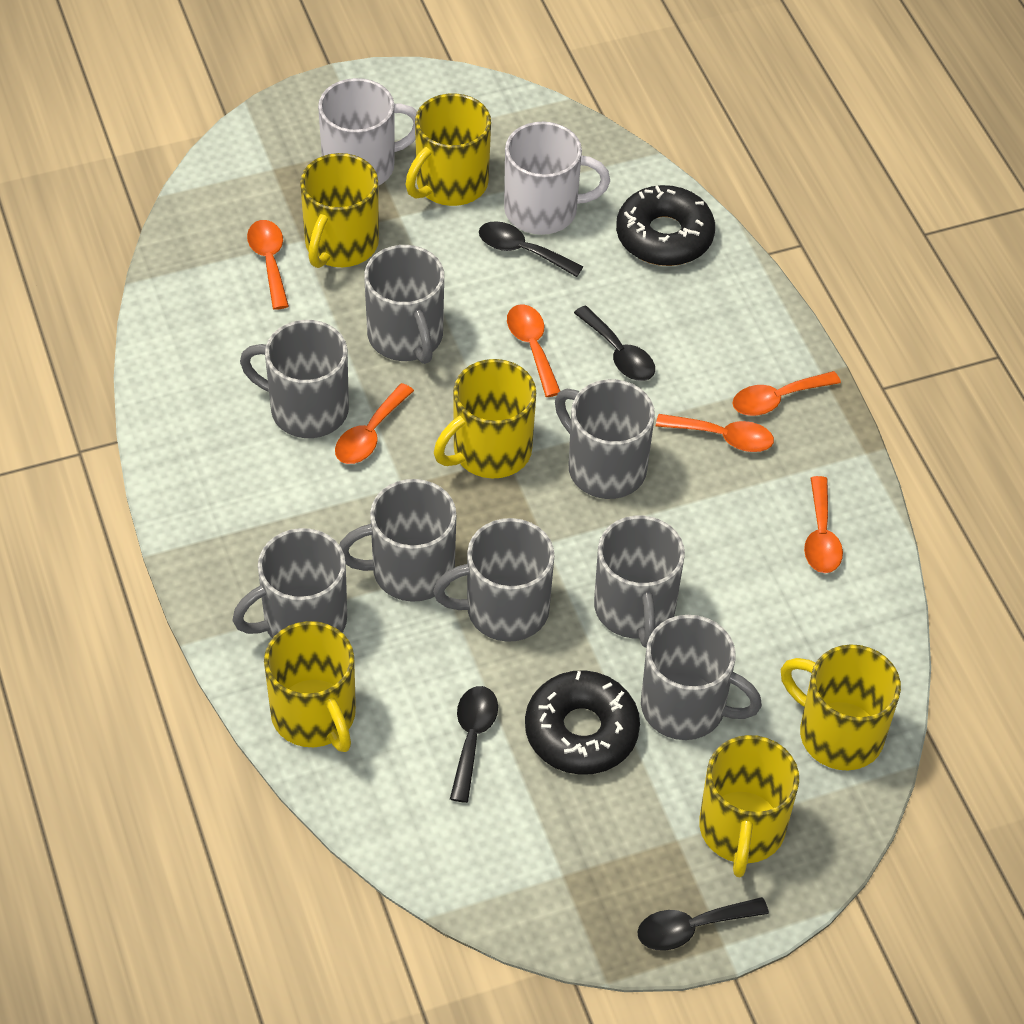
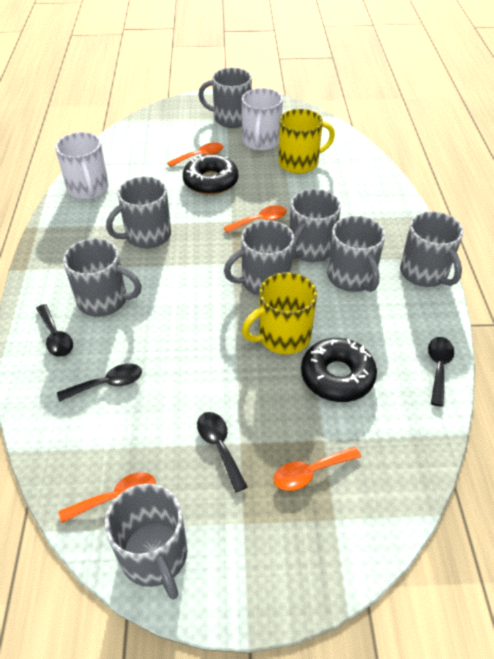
orange spoon: [247,220,289,310] [335,383,414,464] [507,304,560,397] [656,414,774,452] [732,371,841,416] [804,476,843,573] = 6 -> [59,472,156,523] [167,142,223,167] [223,205,287,233] [273,447,361,491] = 4
yellow mug: [264,621,356,752] [300,153,379,268] [405,93,491,206] [434,359,536,479] [699,735,799,877] [781,644,901,770] = 6 -> [242,272,317,354] [278,109,335,174] = 2

